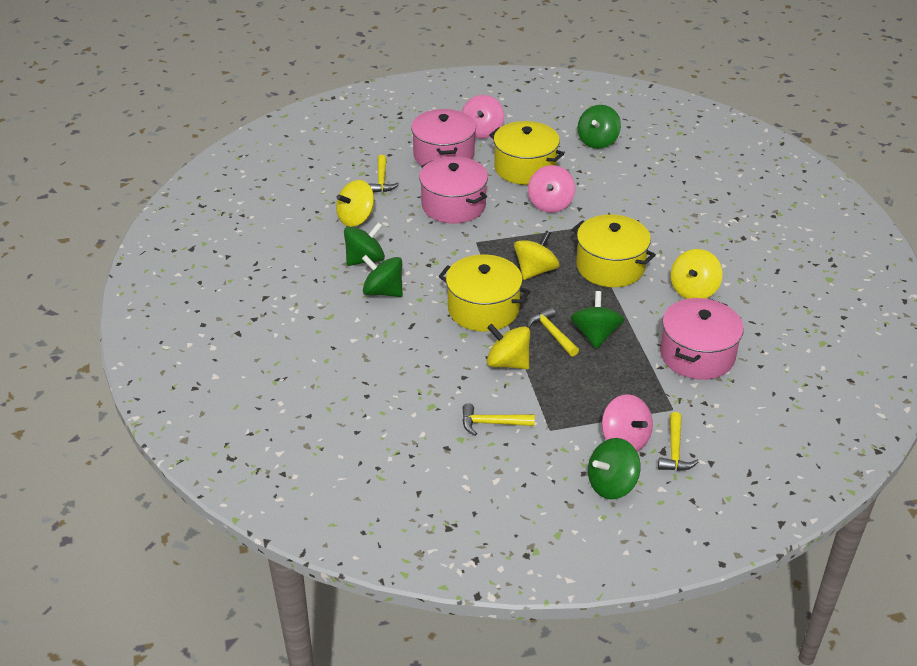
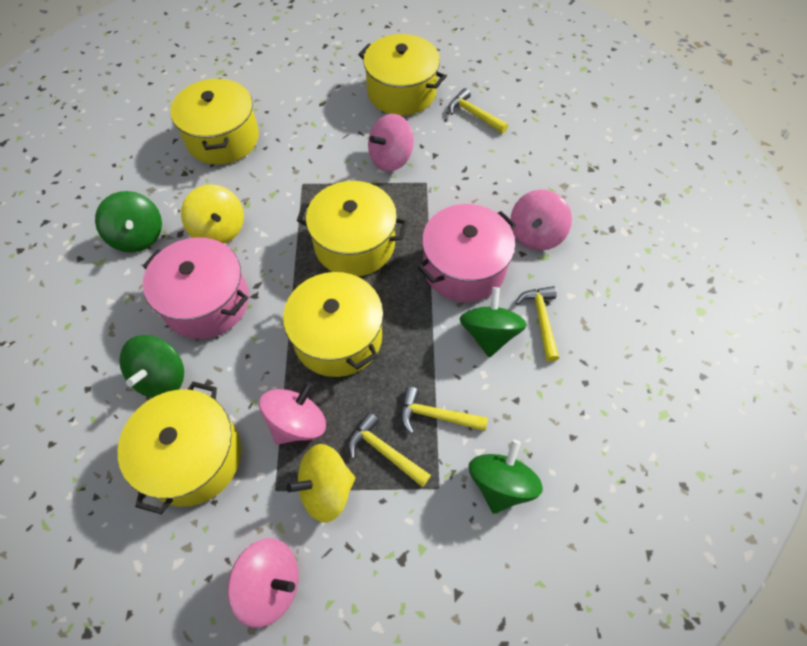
green spinning top: [344,222,385,266] [362,255,403,297] [570,291,625,349] [578,105,621,149] [588,438,640,499] = 5 -> [95,191,162,252] [119,335,184,398] [460,287,527,357] [469,440,543,514] = 4
pink pot: [411,109,476,166] [419,156,488,224] [660,298,744,380] = 3 -> [143,237,249,339] [418,204,516,302] = 2
pink spinning top: [462,95,504,138] [528,165,575,213] [602,394,653,452] = 3 -> [228,538,299,628] [259,382,326,445] [368,114,414,172] [511,190,572,251] = 4
yellow pot: [439,254,530,332] [489,121,564,185] [572,215,656,287] = 3 -> [118,381,241,514] [170,78,259,165] [283,272,383,377] [297,181,407,277] [358,34,446,116] = 5
yellow spinning top: [336,180,374,227] [487,324,530,369] [514,230,559,280] [671,249,723,299] = 4 -> [181,184,244,244] [286,444,355,523] = 2

